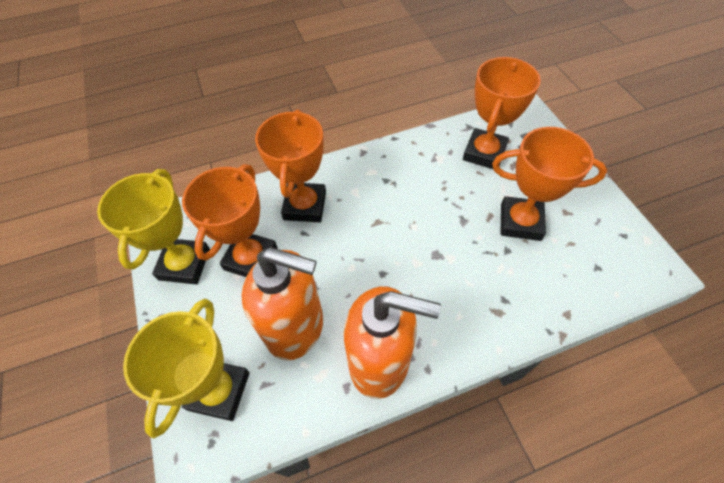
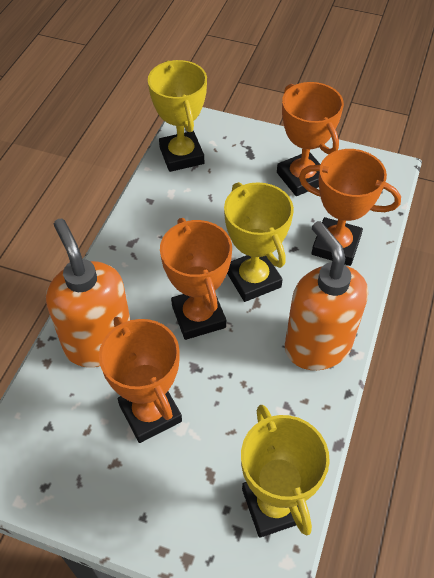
yellow trophy: [97,169,210,285] [123,298,250,438] = 2 -> [148,60,207,172] [224,182,294,302] [241,405,330,537] = 3

